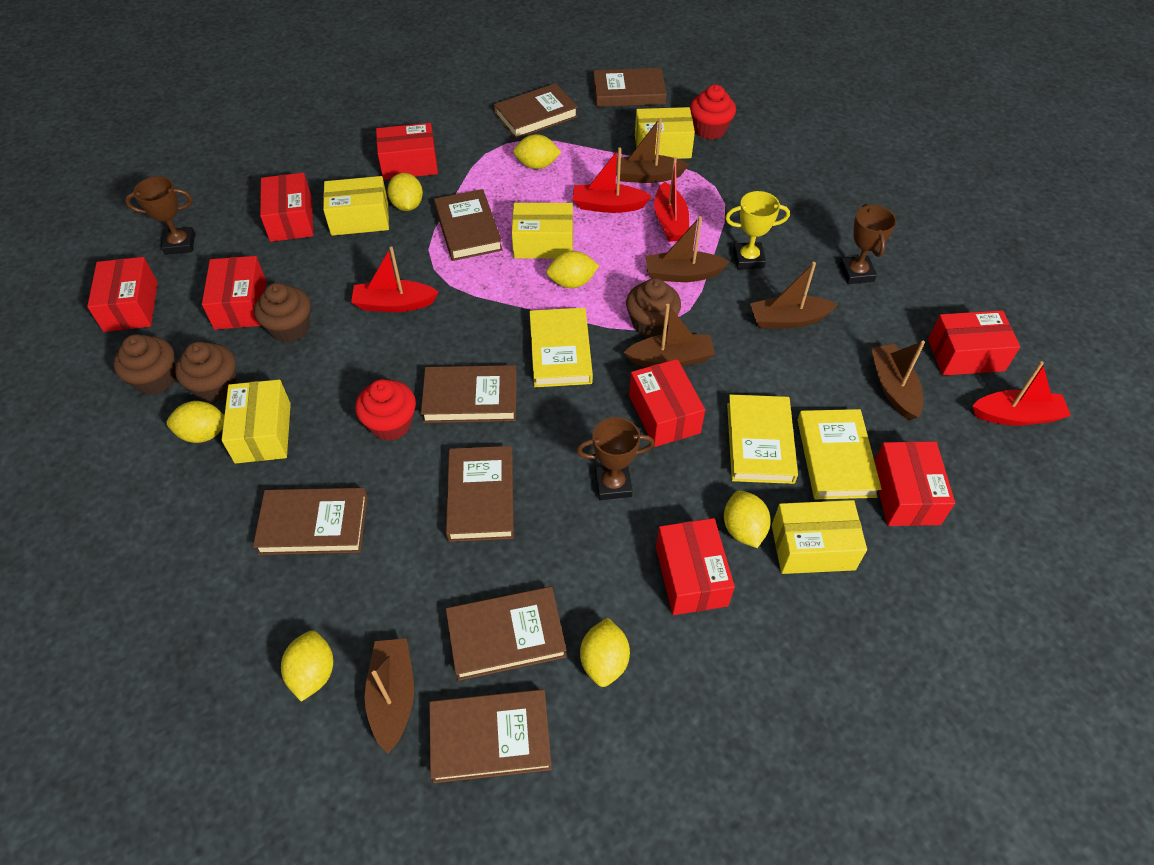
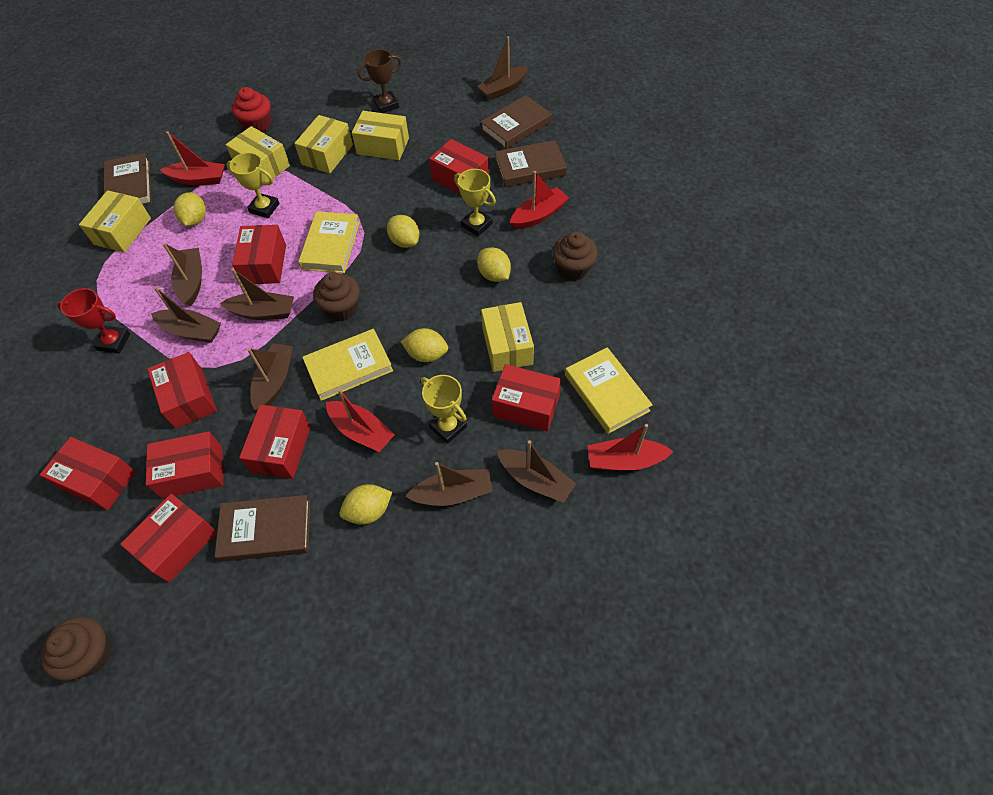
brown boat: [365,638,414,754] [616,117,689,183] [624,304,715,367] [646,216,730,282] [750,262,838,328] [871,341,925,420] = 6 -> [151,286,221,343] [163,243,202,306] [220,268,294,320] [247,343,293,410] [405,462,493,506] [477,36,528,100] [497,440,576,503] = 7
brown book: [253,488,368,555] [421,365,517,423] [429,689,552,783] [434,189,503,261] [446,446,514,542] [446,587,567,681] [494,83,578,139] [593,68,667,107] = 8 -> [104,153,152,205] [215,495,310,562] [480,95,552,149] [495,140,567,187] = 4
brown cupcake: [113,334,176,395] [175,342,236,403] [254,283,311,343] [626,278,681,338] = 4 -> [40,616,112,681] [313,272,360,321] [552,232,598,281] = 3
brown trophy: [125,176,195,255] [576,417,655,500] [840,204,896,284] = 3 -> [358,49,402,113] = 1
red cupcake: [355,379,416,441] [690,84,736,140] = 2 -> [232,87,271,132] = 1
red trophy: none = 0 -> [57,288,130,354] = 1
yellow lemon: [167,401,224,443] [281,631,333,702] [387,173,423,211] [513,134,561,169] [546,251,599,288] [580,618,630,687] [724,490,771,548] = 7 -> [174,192,206,226] [340,484,392,525] [387,215,419,248] [401,328,448,362] [477,247,511,282] = 5
yellow trophy: [725,191,790,269] = 1 -> [226,152,280,218] [421,375,467,444] [454,169,496,236] = 3

